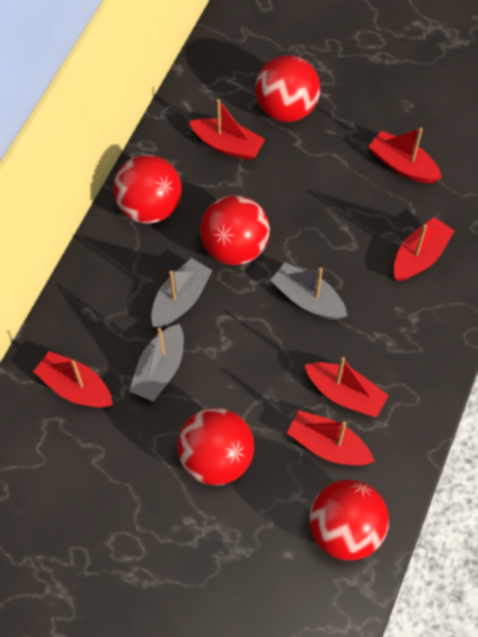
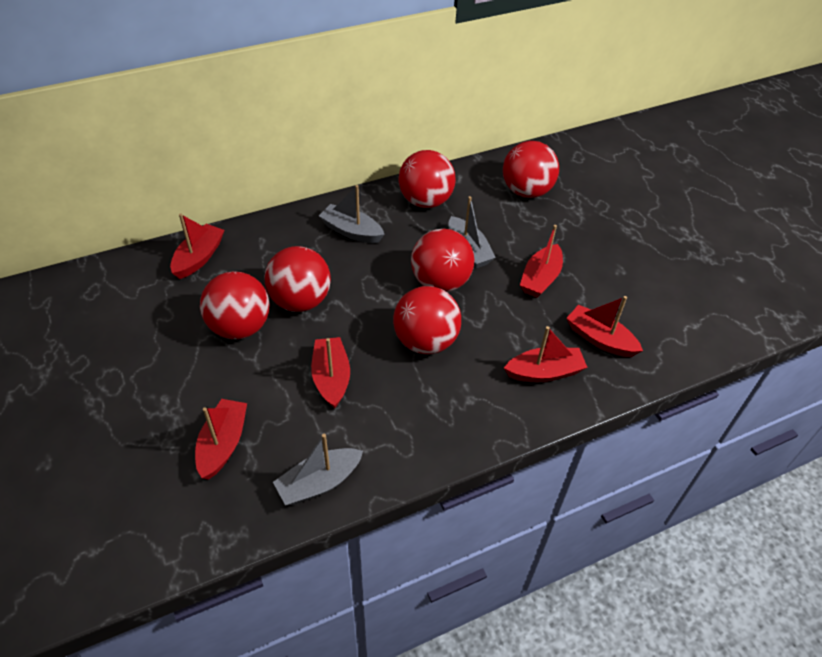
red ball: [113,155,182,224] [177,408,254,485] [200,195,270,265] [255,55,320,122] [309,479,389,561] = 5 -> [200,271,269,339] [264,246,331,312] [393,286,461,354] [399,150,456,208] [411,229,474,292] [503,141,559,198] = 6

